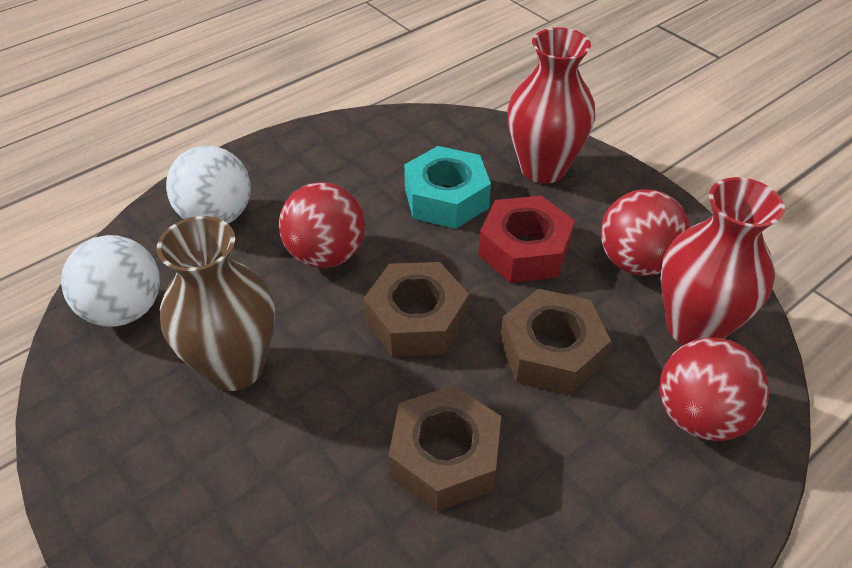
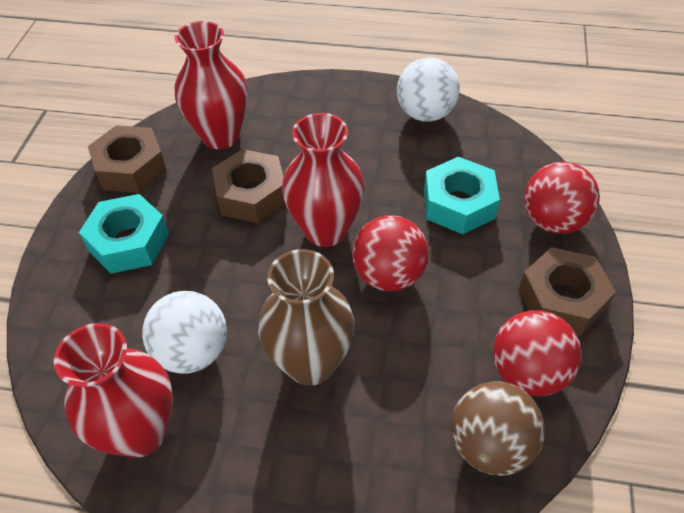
brown ball: none = 0 -> [451,381,545,476] = 1
red nut: [478,195,575,283] = 1 -> none = 0
red vase: [507,27,595,184] [661,177,785,345] = 2 -> [54,323,173,458] [174,21,248,149] [282,113,365,247] = 3
turquoise nut: [404,146,491,229] = 1 -> [79,194,169,274] [424,157,500,234] = 2

